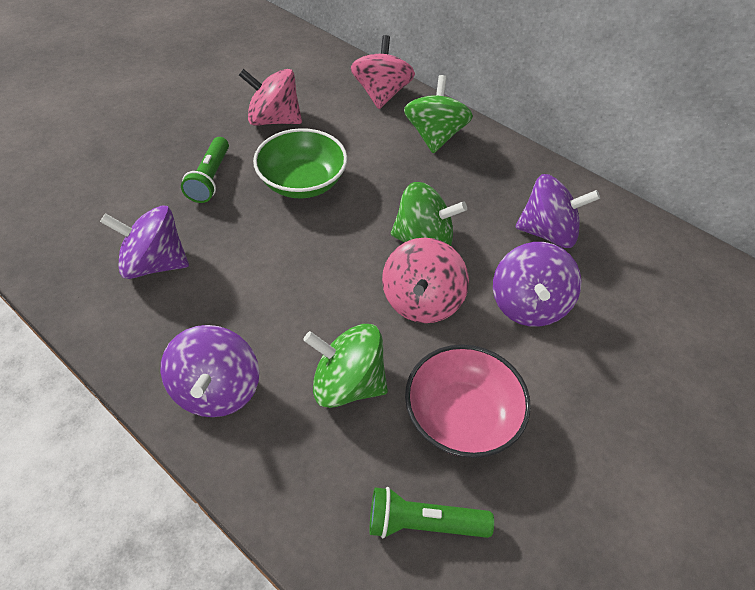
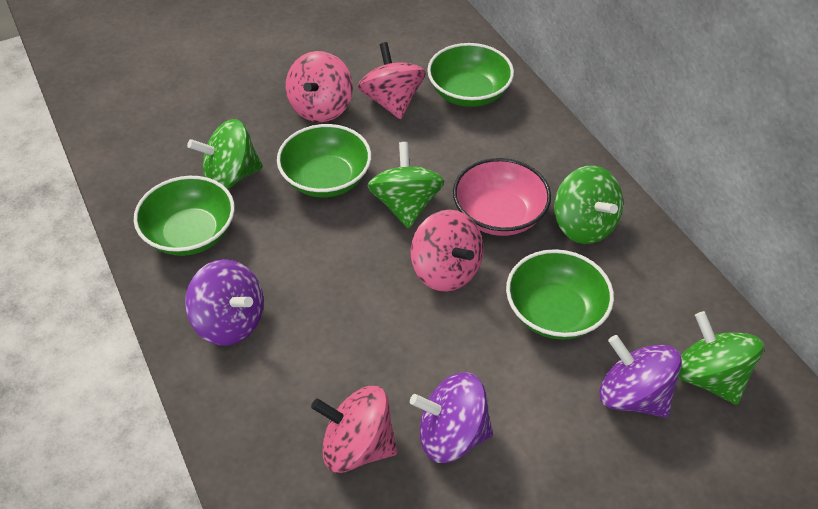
green bowl: [253,128,347,198] = 1 -> [134,176,235,256] [277,124,371,198] [427,43,514,107] [506,249,614,340] = 4
green flashlight: [181,137,229,203] [369,487,494,538] = 2 -> none = 0
green spinning top: [303,324,388,408] [391,182,467,246] [404,75,473,154] = 3 -> [187,119,263,189] [367,142,444,229] [554,166,623,244] [678,311,763,405] = 4
pink spinning top: [239,69,302,126] [351,35,415,109] [382,237,469,323] = 3 -> [286,51,353,122] [311,386,398,473] [358,42,426,119] [410,210,484,292] = 4
purple spinning top: [100,205,189,279] [160,325,259,417] [493,242,582,327] [515,174,600,248] = 4 -> [185,259,264,346] [410,372,493,463] [599,335,682,418] = 3

